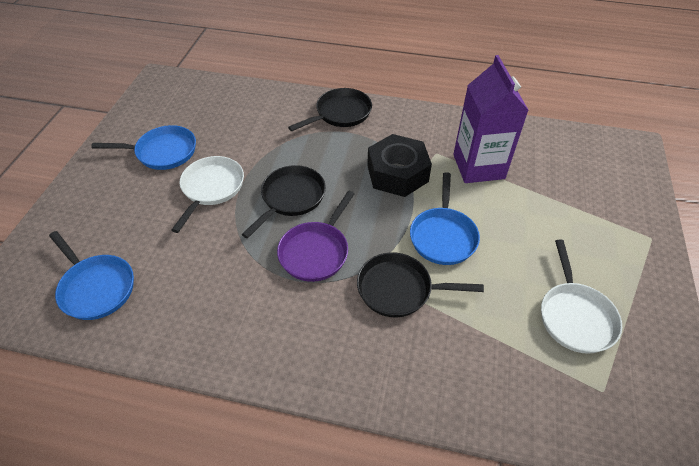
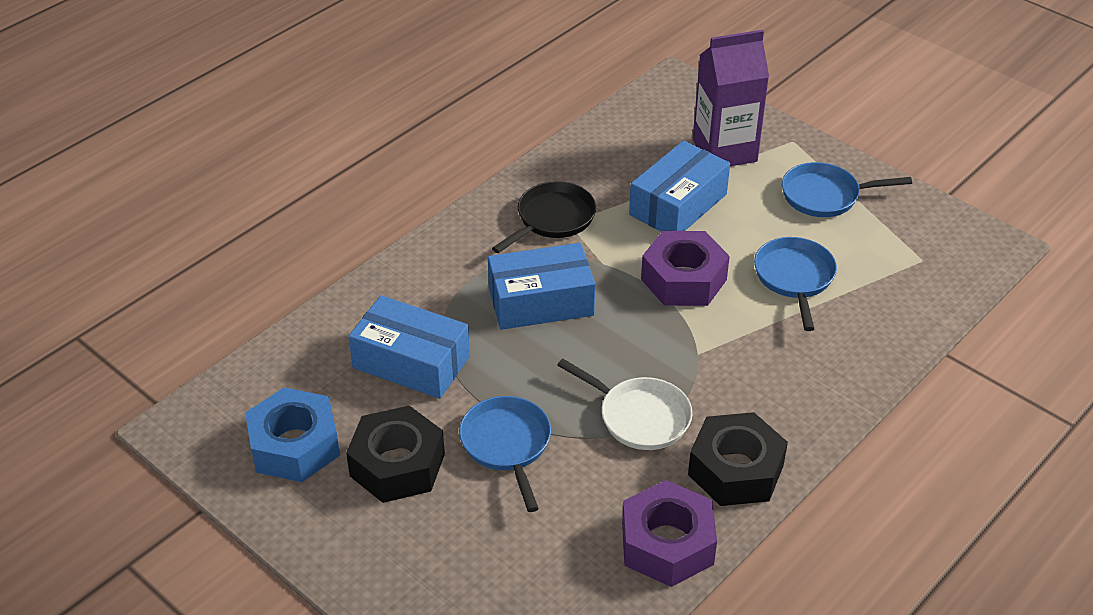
black nut: [367,134,432,197] = 1 -> [346,406,445,503] [688,412,788,506] = 2
black pan: [242,165,326,239] [288,88,372,131] [357,252,484,317] = 3 -> [492,181,596,253] = 1
blue box: none = 0 -> [348,295,470,399] [488,243,595,330] [629,140,730,232] = 3
blue nut: none = 0 -> [245,387,340,482] = 1
purple nut: none = 0 -> [622,480,717,587] [641,231,730,306] = 2
purple pan: [277,191,355,282] = 1 -> none = 0
white pan: [171,156,244,233] [541,240,622,354] = 2 -> [557,359,693,450] = 1

